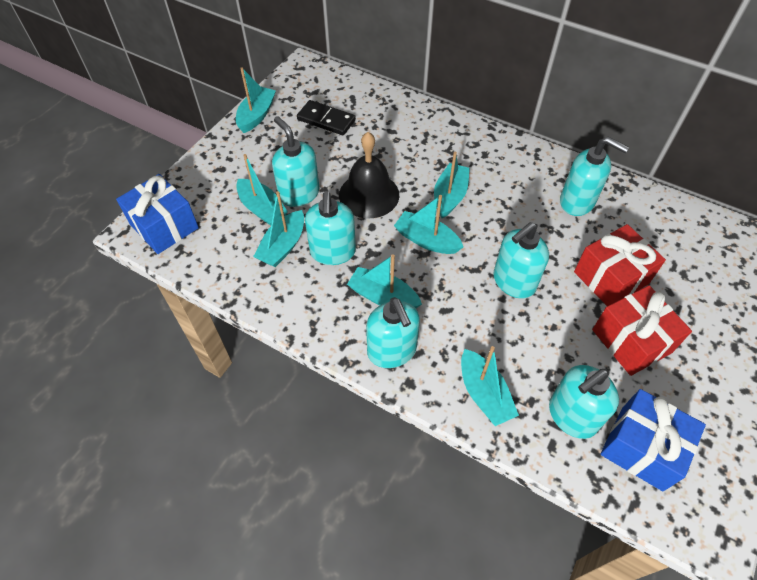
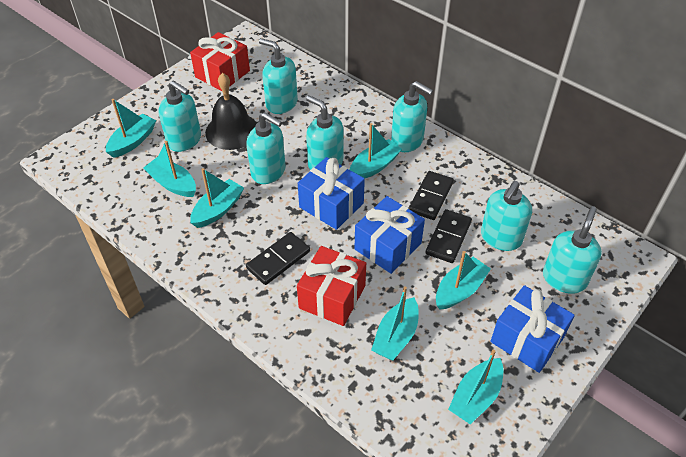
black domino: [297,100,356,135] = 1 -> [246,232,310,285] [409,171,454,220] [425,209,472,263] = 3
blue gift: [116,174,199,254] [600,389,706,491] = 2 -> [298,157,365,230] [355,196,425,274] [491,285,575,373] = 3
turquoise soap dispenser: [272,116,320,207] [305,192,356,265] [366,297,420,368] [493,222,549,298] [549,365,619,439] [560,137,629,216] = 6 -> [158,80,201,152] [246,112,286,184] [259,38,298,114] [306,95,343,170] [391,81,433,152] [481,181,532,251] [543,206,602,294] = 7

